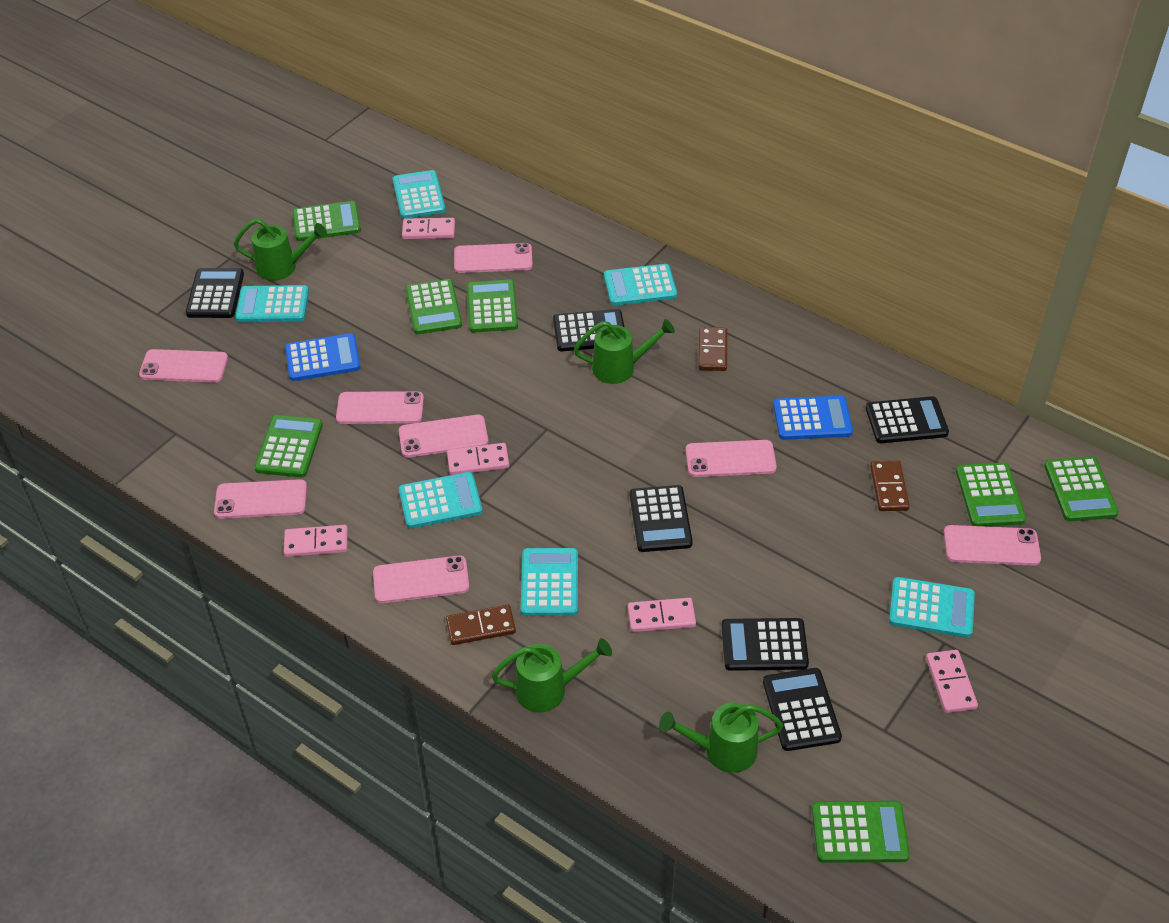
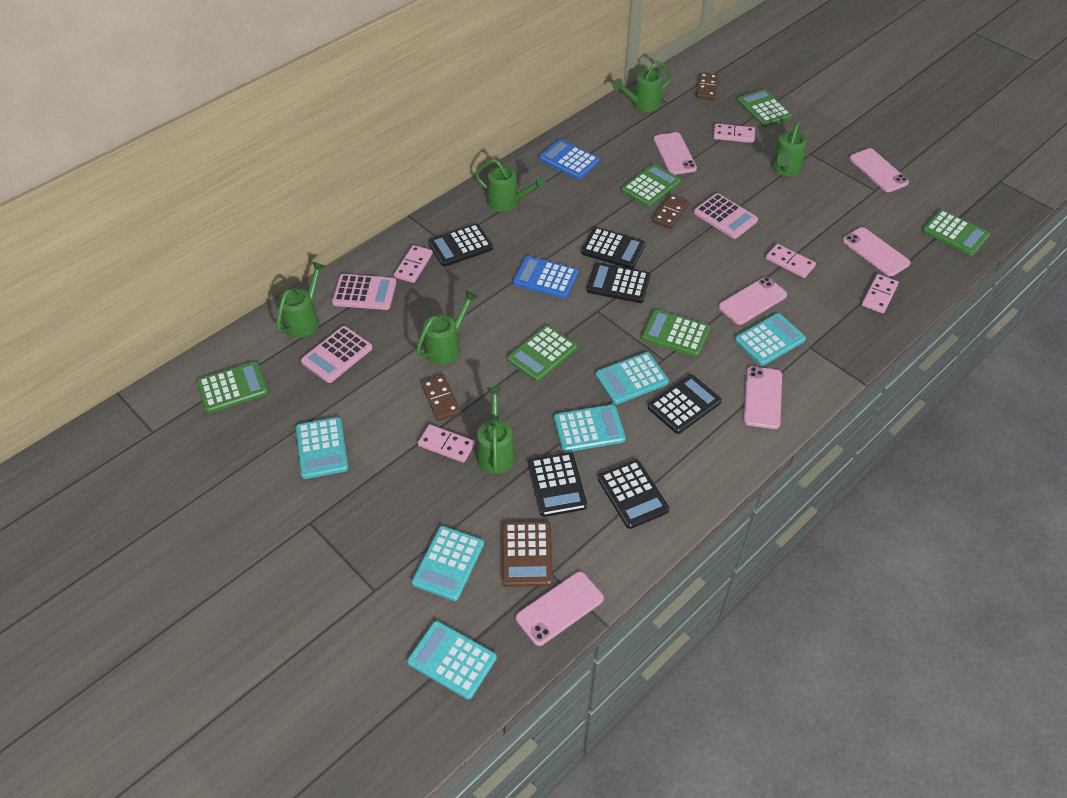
brown calculator: none = 0 -> [502,521,553,587] = 1
green calculator: [254,415,323,477] [292,201,361,241] [406,279,462,334] [467,280,518,333] [812,801,910,863] [956,462,1026,526] [1044,457,1119,521] = 7 -> [197,361,268,413] [507,325,577,382] [621,164,681,207] [641,309,710,357] [737,89,792,127] [922,210,990,256] = 6
green watering can: [234,219,327,281] [492,638,612,712] [574,319,675,384] [659,702,783,773] = 4 -> [276,261,325,338] [416,290,477,365] [475,158,546,212] [477,387,515,474] [613,61,672,112] [771,121,807,176] = 6
pink calculator: none = 0 -> [301,326,373,383] [332,274,396,310] [694,193,758,239] = 3
pink phone: [139,349,228,383] [214,479,307,519] [336,391,424,424] [373,555,469,603] [399,415,488,458] [454,243,533,273] [686,440,777,477] [944,525,1041,566] = 8 -> [516,572,604,646] [653,132,697,175] [719,277,787,325] [744,366,782,429] [842,227,911,276] [849,148,909,192] = 6

